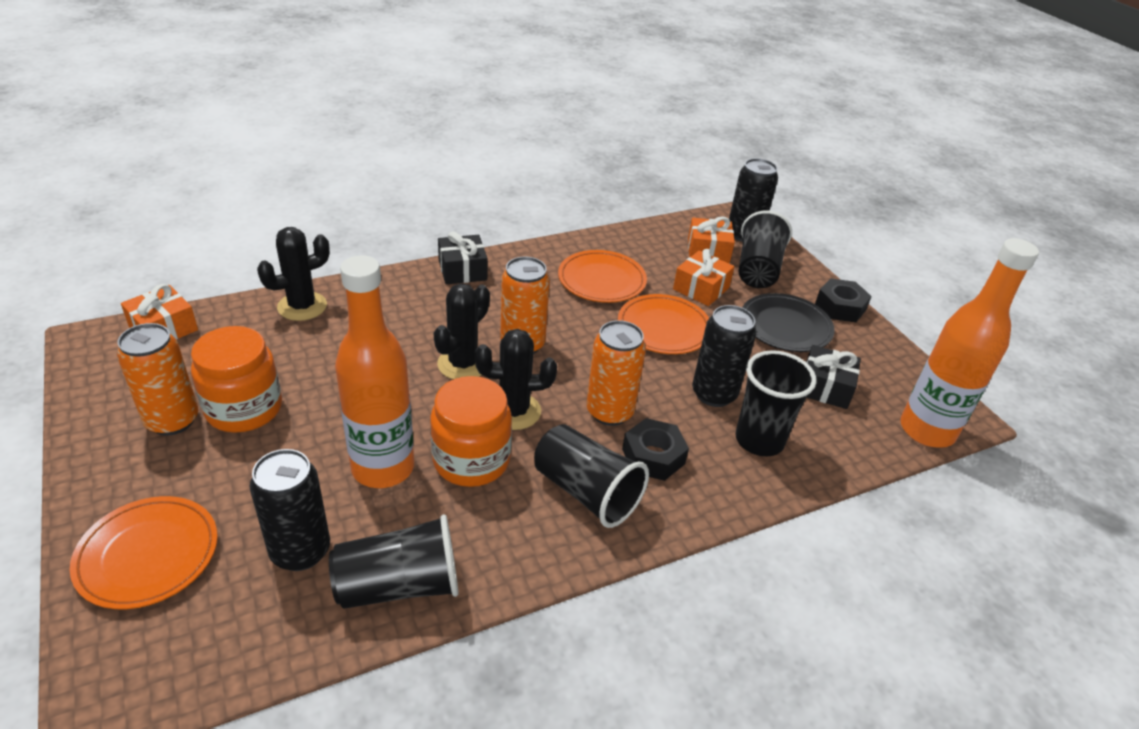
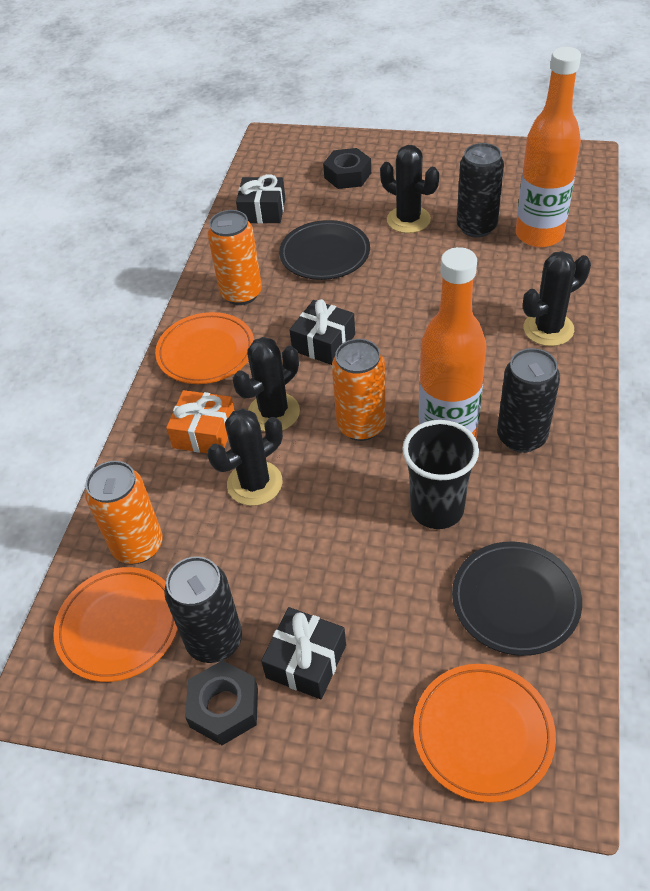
black cactus: [257,227,330,321] [434,283,490,379] [475,329,557,430] = 3 -> [207,408,283,506] [233,337,300,431] [380,145,439,233] [523,251,591,346] = 4
black cup: [329,514,459,609] [534,424,649,528] [735,350,816,456] [739,210,792,288] = 4 -> [402,420,479,529] = 1
black gift: [438,231,488,284] [806,345,861,409] = 2 -> [236,174,285,224] [261,607,346,700] [290,299,355,365] = 3
black plate: [742,293,835,352] = 1 -> [279,220,370,280] [452,541,582,656] = 2
orange gift: [121,284,198,340] [673,249,735,306] [688,216,735,263] = 3 -> [166,390,235,453] = 1
orange jar: [191,326,282,433] [430,376,512,487] = 2 -> none = 0

